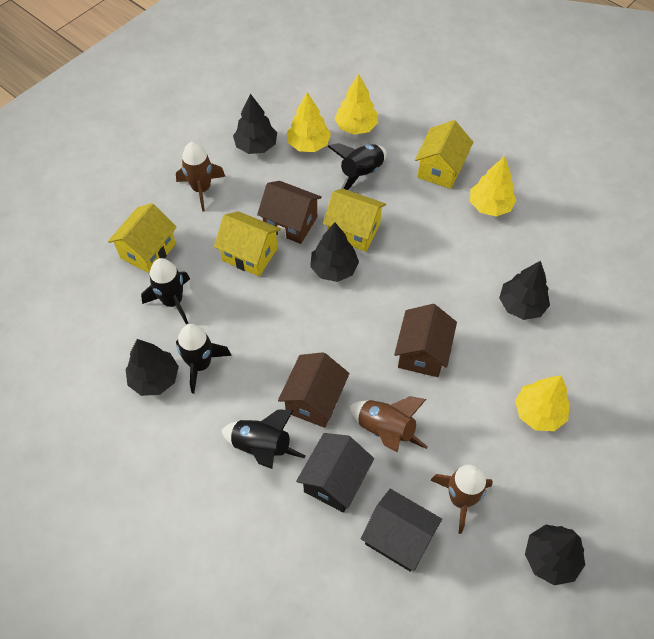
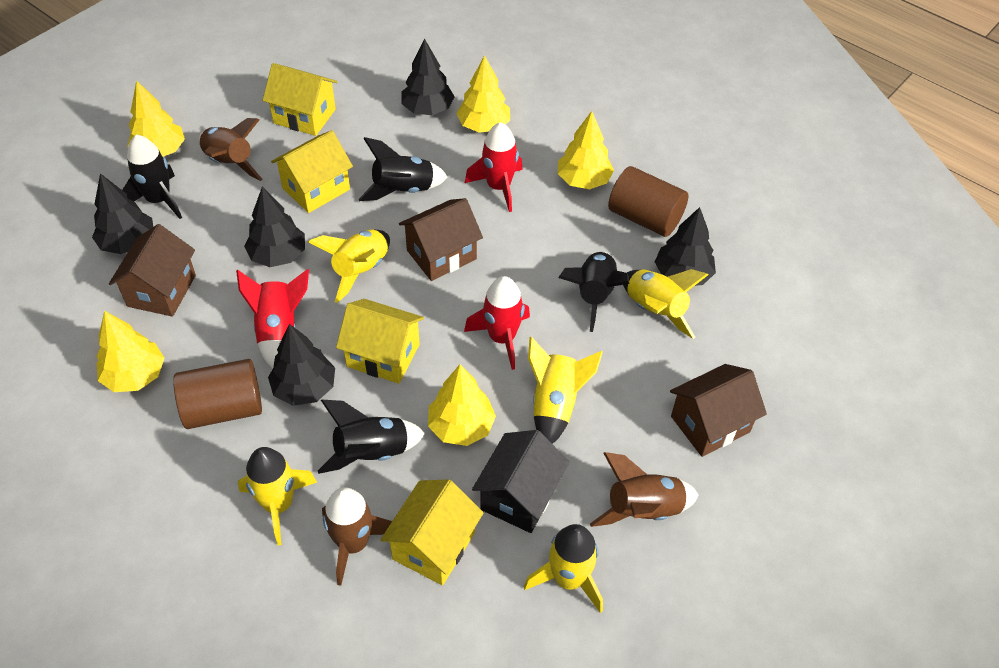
black house: [296,433,374,512] [361,489,442,572] = 2 -> [472,430,569,533] = 1
brown cylinder: none = 0 -> [173,359,262,429] [608,166,689,237] = 2
red rocket: none = 0 -> [236,269,309,369] [464,276,530,370] [465,122,523,212] = 3
yellow rocket: none = 0 -> [238,447,317,545] [309,229,390,303] [524,524,603,613] [528,337,603,444] [623,269,708,339] = 5
yellow tree: [287,92,331,152] [335,74,378,135] [470,156,516,217] [515,375,570,431] = 4 -> [96,311,164,392] [127,80,185,157] [428,364,496,446] [456,55,510,133] [558,111,614,189] = 5

